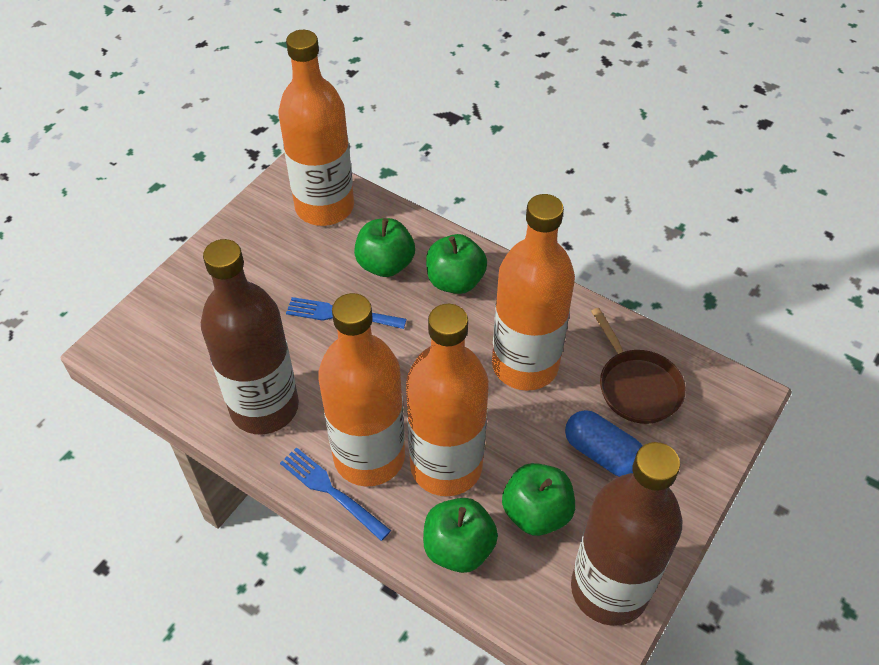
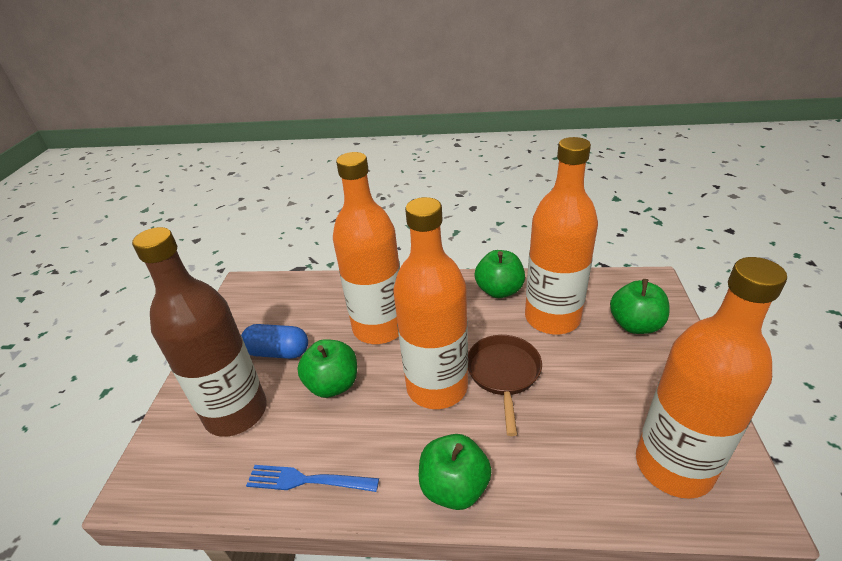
blue fork: [280,447,391,541] [286,297,406,329] = 2 -> [246,465,379,492] = 1
brown bottle: [201,239,299,434] [571,442,682,626] = 2 -> [132,227,267,437] = 1

